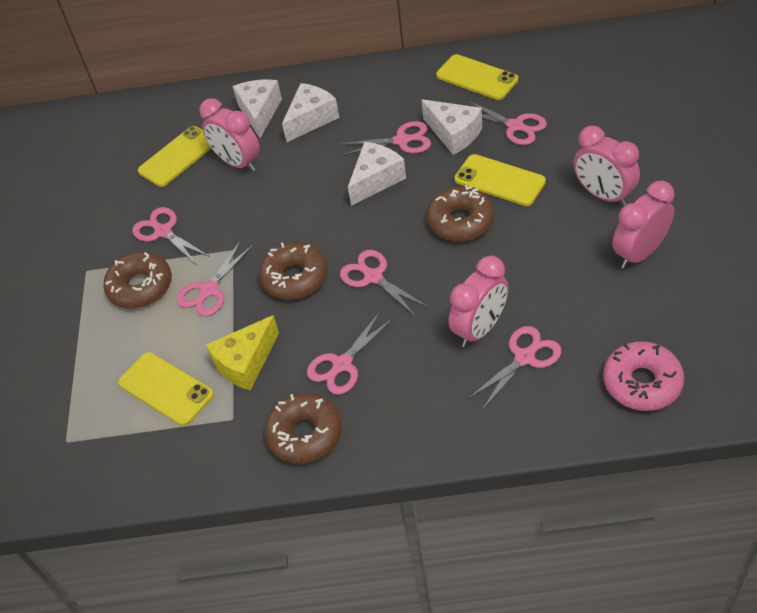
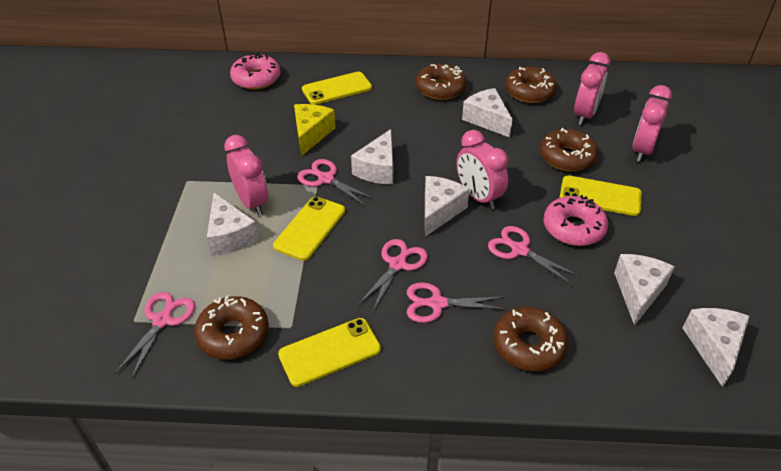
brown donut: [103,251,172,309] [259,242,328,300] [264,393,342,464] [427,185,494,242] = 4 -> [194,295,269,360] [416,64,467,100] [493,307,568,371] [505,67,557,103] [540,128,598,171] = 5
pink donut: [603,342,684,411] = 1 -> [230,53,281,90] [543,195,608,246] = 2
pink scissors: [132,207,210,265] [177,240,253,316] [307,312,394,395] [340,121,431,155] [340,250,428,317] [467,100,547,145] [468,326,562,410] = 7 -> [115,292,195,379] [297,159,375,206] [358,239,428,311] [407,282,507,323] [488,226,580,285] = 5
white cheese: [233,79,282,138] [282,83,339,142] [348,142,406,206] [421,99,482,155] = 4 -> [207,193,259,256] [351,129,393,184] [425,176,470,237] [462,88,512,137] [614,254,674,326] [682,308,750,387] = 6

